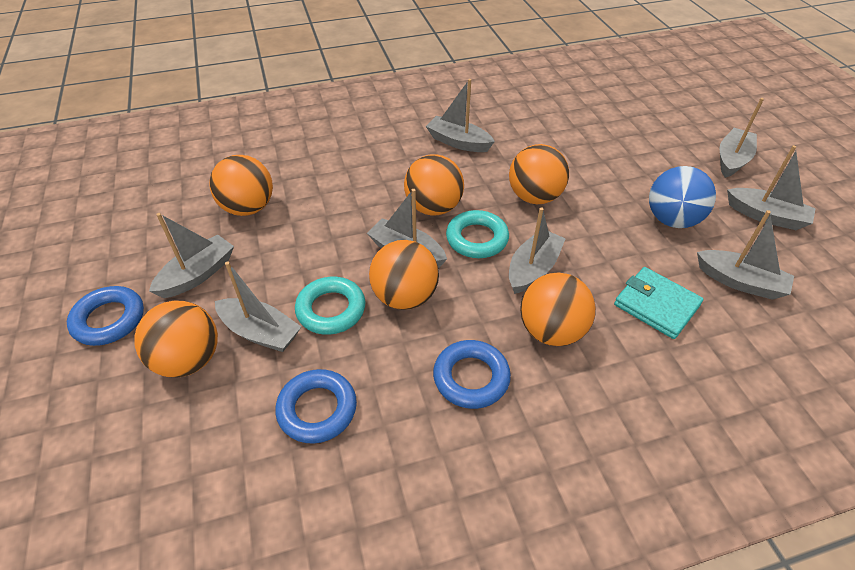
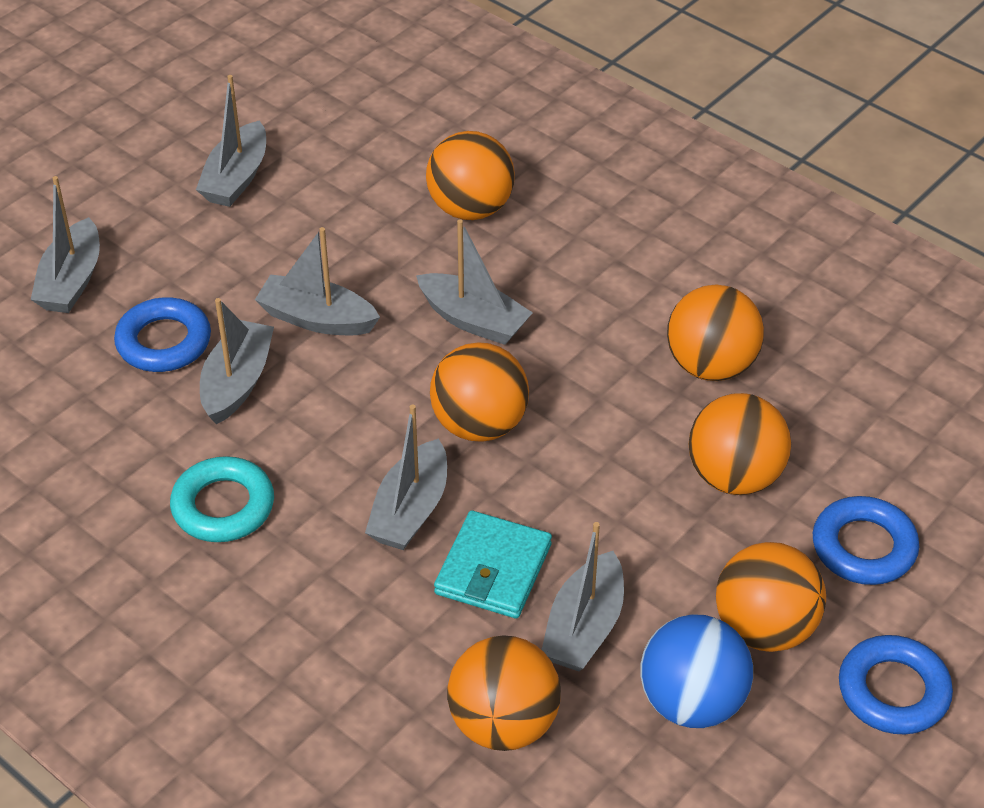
grey boat: [149,213,234,298] [215,261,301,352] [367,189,447,268] [426,79,495,152] [509,207,566,294] [697,210,794,300] [719,98,764,178] [727,145,815,230] = 8 -> [31,176,100,313] [196,75,266,207] [200,298,274,424] [255,227,380,335] [365,405,447,550] [416,219,533,345] [542,522,624,671] = 7
turquoise ring: [295,277,366,335] [446,210,509,258] = 2 -> [170,456,274,542] = 1

